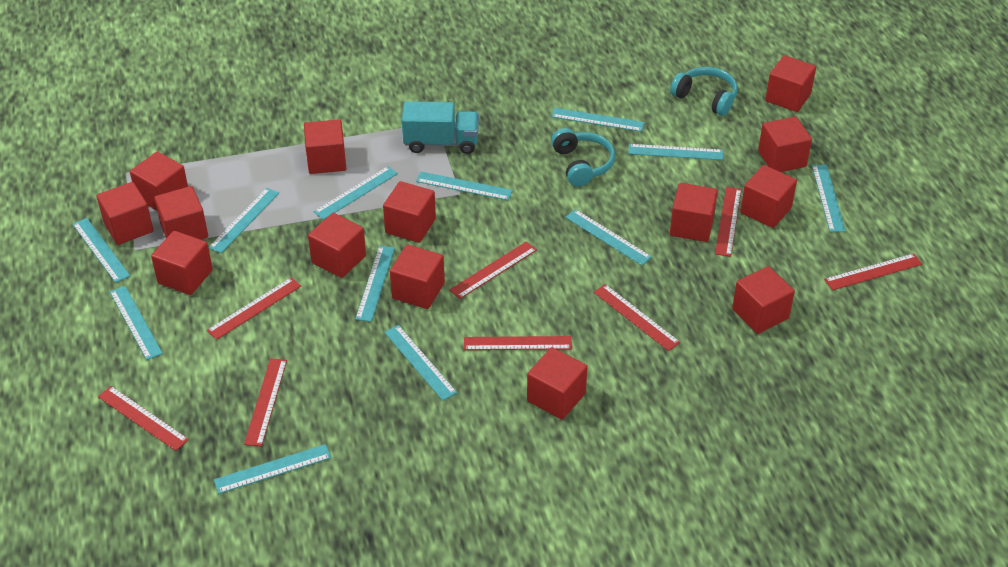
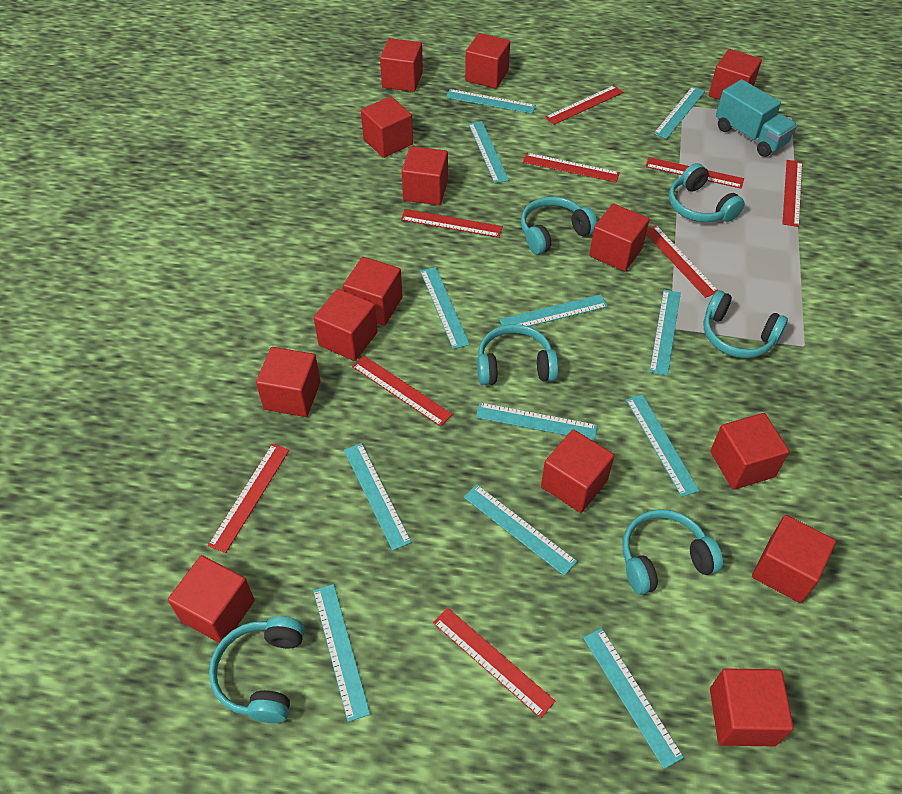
red ruler: [98,386,189,451] [207,277,301,340] [244,358,287,447] [449,241,537,299] [464,336,572,350] [594,284,680,351] [715,187,741,257] [824,253,922,290] = 8 -> [208,444,289,553] [352,356,453,427] [401,209,503,238] [433,608,555,718] [523,153,620,182] [545,85,623,125] [645,157,744,189] [646,225,718,298] [782,160,802,227] = 9
turquoise headphones: [551,128,615,187] [670,67,738,116] = 2 -> [209,616,305,723] [477,324,558,385] [521,196,597,255] [623,509,723,595] [669,163,745,222] [704,290,788,358] = 6

